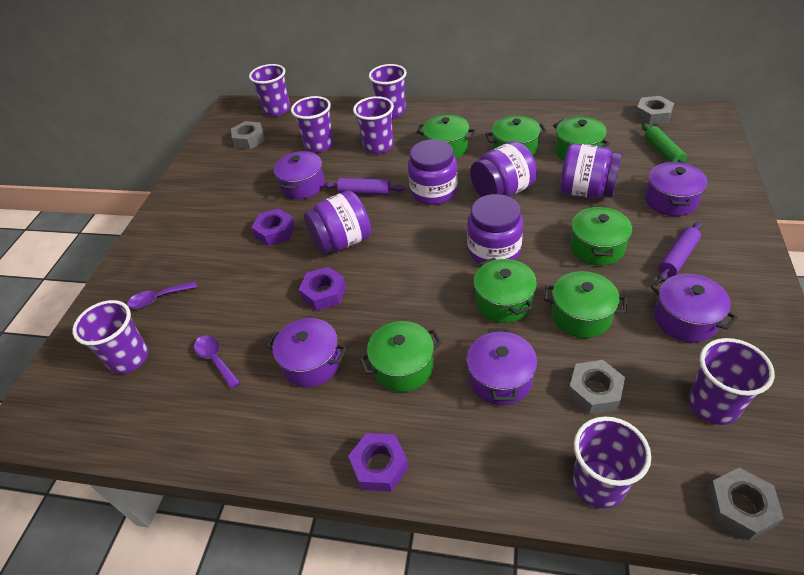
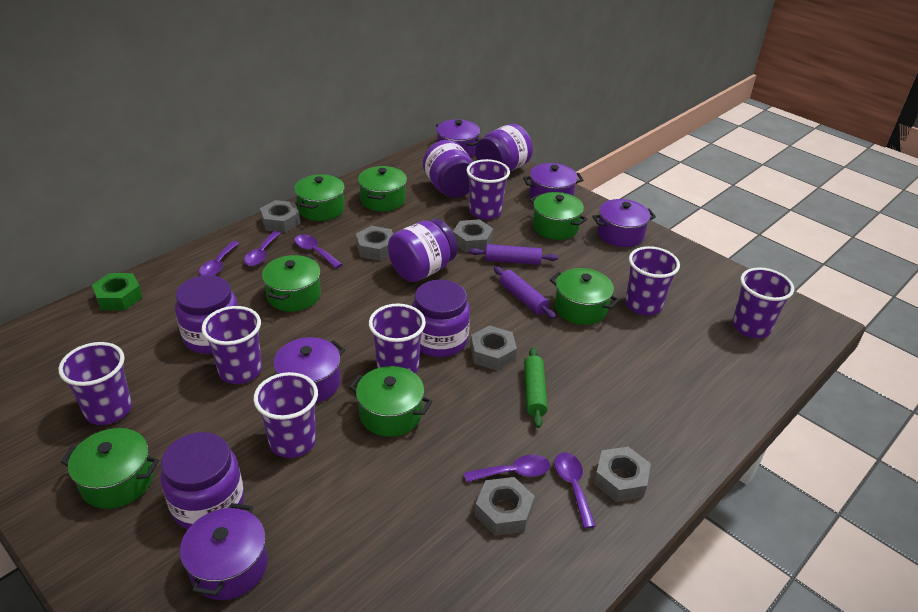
green nut: none = 0 -> [92,273,143,310] = 1
grey nut: [231,121,265,149] [568,360,625,415] [635,96,674,125] [707,468,784,541] = 4 -> [260,200,301,233] [356,226,393,261] [453,219,493,252] [470,326,517,370] [475,477,535,536] [594,447,651,502] = 6
purple jar: [304,191,371,254] [408,139,458,205] [467,194,523,263] [470,141,537,197] [560,143,622,198] = 5 -> [161,432,244,529] [175,275,238,354] [388,219,457,282] [412,280,470,357] [423,140,473,198] [475,124,533,171] = 6
purple nut: [252,208,295,246] [299,267,346,311] [348,433,409,492] = 3 -> none = 0
purple spoon: [127,281,197,309] [194,335,240,389] = 2 -> [199,241,239,276] [244,231,281,266] [294,234,342,268] [464,455,550,483] [554,452,596,529] = 5

